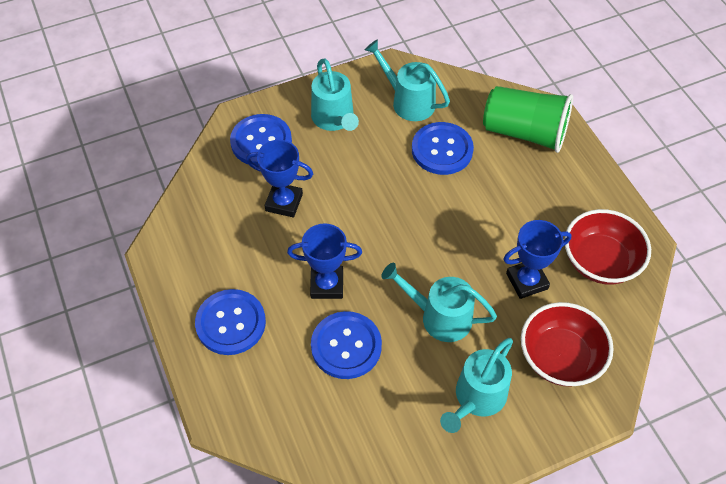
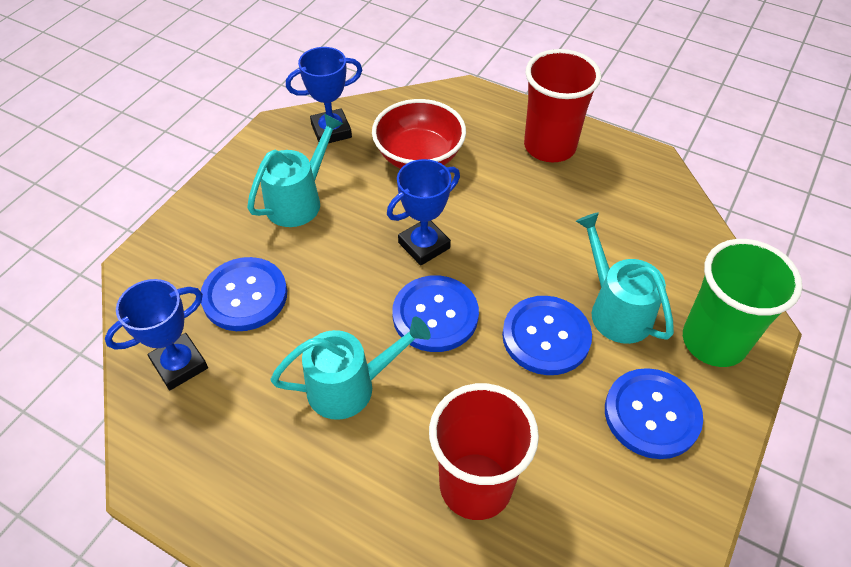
red bowl: [521,302,614,386] [564,209,651,285] = 2 -> [372,99,466,169] = 1
red cup: none = 0 -> [429,383,539,520] [524,49,601,162] = 2
turquoise watering can: [311,59,359,131] [365,40,450,121] [381,263,497,342] [440,338,513,433] = 4 -> [247,113,343,227] [270,317,431,420] [576,212,674,344] = 3

